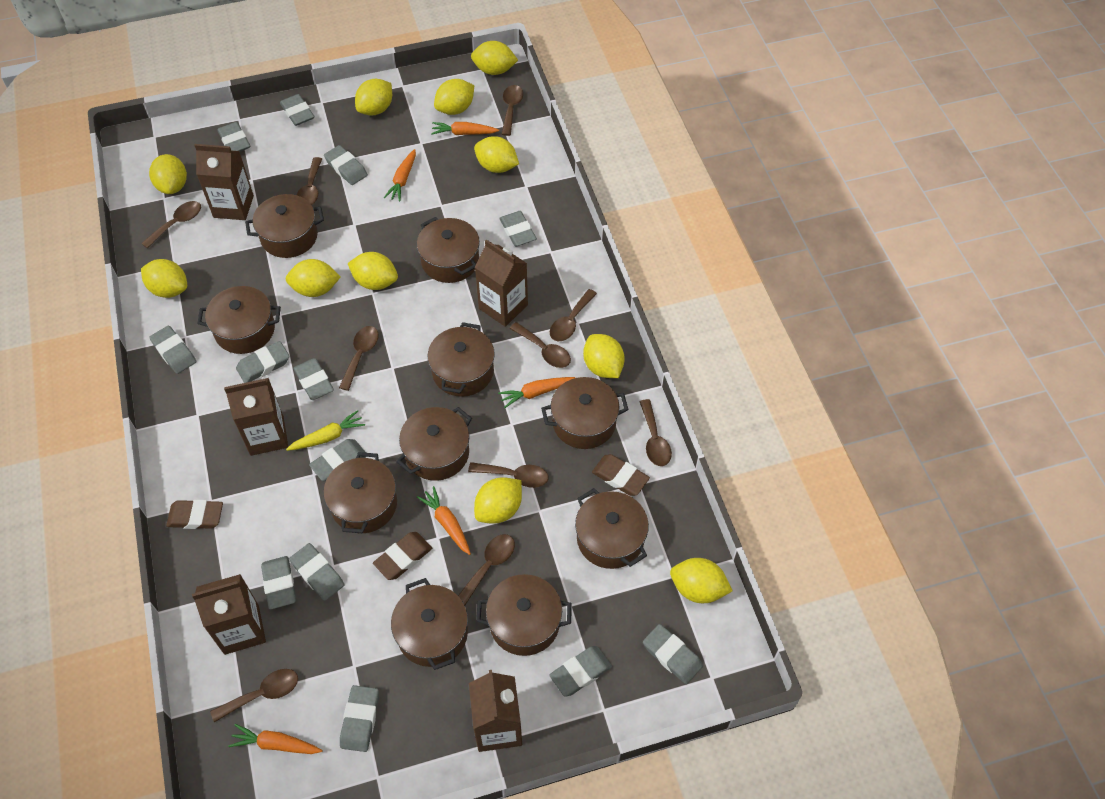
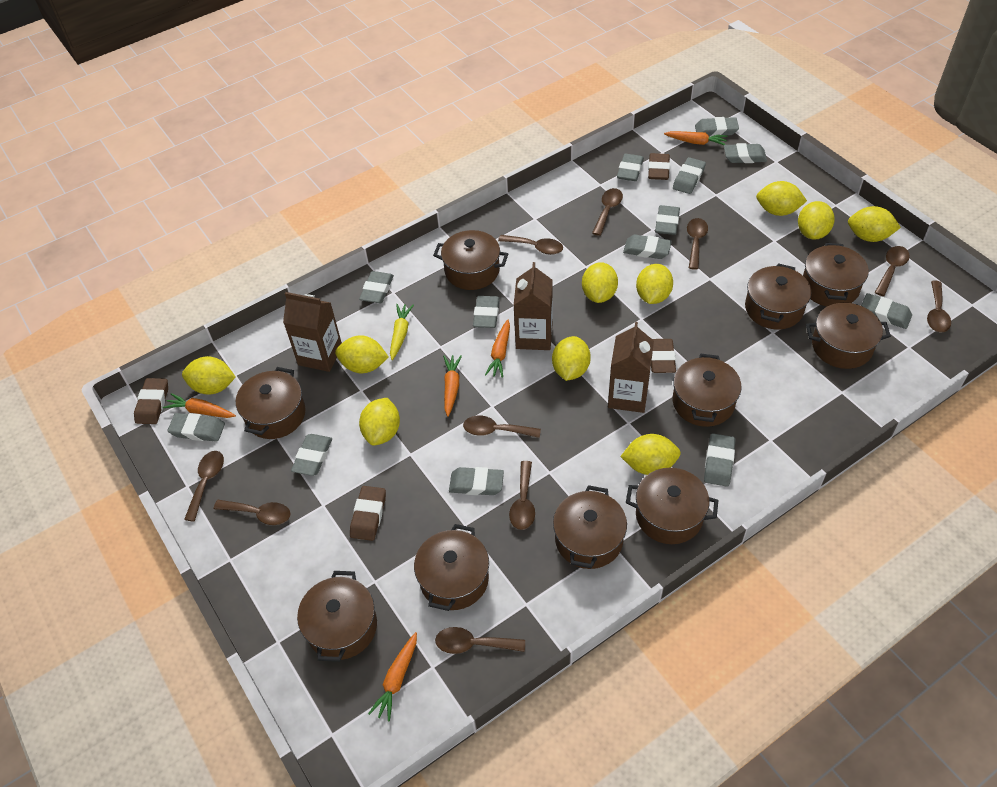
brown carton: [192,574,266,655] [194,144,254,220] [224,378,288,456] [469,670,522,752] [475,239,528,327] = 5 -> [283,292,342,372] [514,262,553,350] [608,322,654,413] = 3
brown eraser: [166,500,223,529] [373,532,432,580] [592,454,650,496] = 3 -> [134,378,168,424] [350,486,386,541] [648,153,670,180] [651,339,676,373] = 4
yellow lemon: [141,259,187,298] [149,154,187,194] [286,259,341,297] [348,252,398,290] [355,79,392,116] [434,79,474,115] [471,41,518,75] [474,136,519,173] [474,477,522,524] [583,334,625,378] [670,558,733,603] = 11 -> [182,356,236,395] [335,335,389,373] [359,398,400,446] [552,336,591,381] [582,262,618,303] [620,434,681,475] [636,264,673,304] [756,181,807,216] [798,201,835,240] [848,206,901,242] = 10

